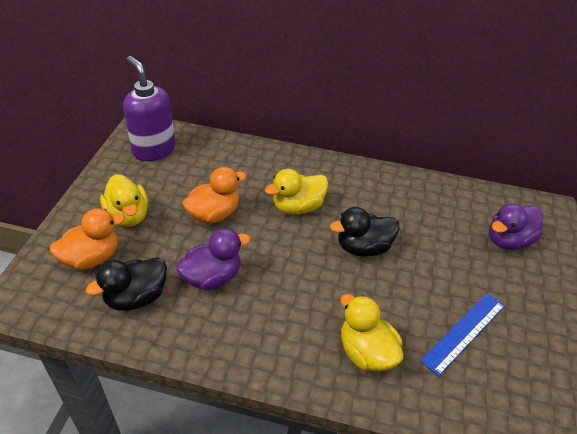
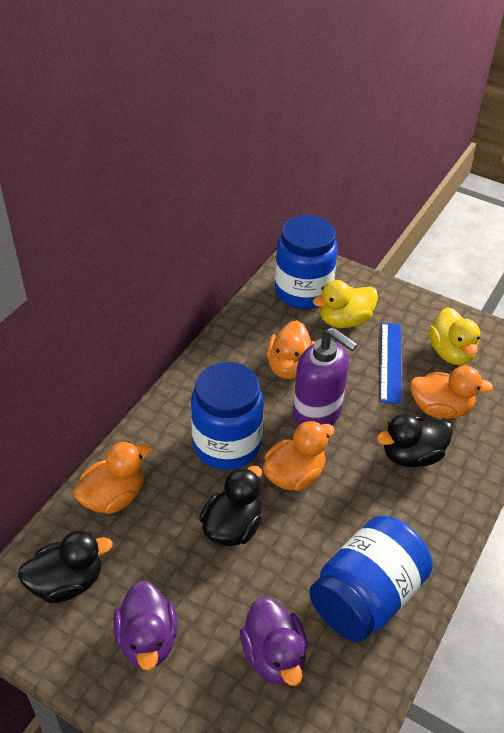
black duck: [86,257,167,311] [330,207,400,257] = 2 -> [18,530,113,603] [199,465,262,546] [377,414,453,467] = 3
blue jar: none = 0 -> [191,362,264,470] [275,215,338,309] [309,515,433,642] = 3
orange duck: [50,209,125,270] [182,167,246,224] = 2 -> [73,441,151,514] [263,421,335,491] [266,320,315,379] [410,366,493,419] = 4
yellow duck: [100,174,148,227] [265,169,328,215] [340,294,403,372] = 3 -> [313,280,378,328] [429,307,480,365] = 2

